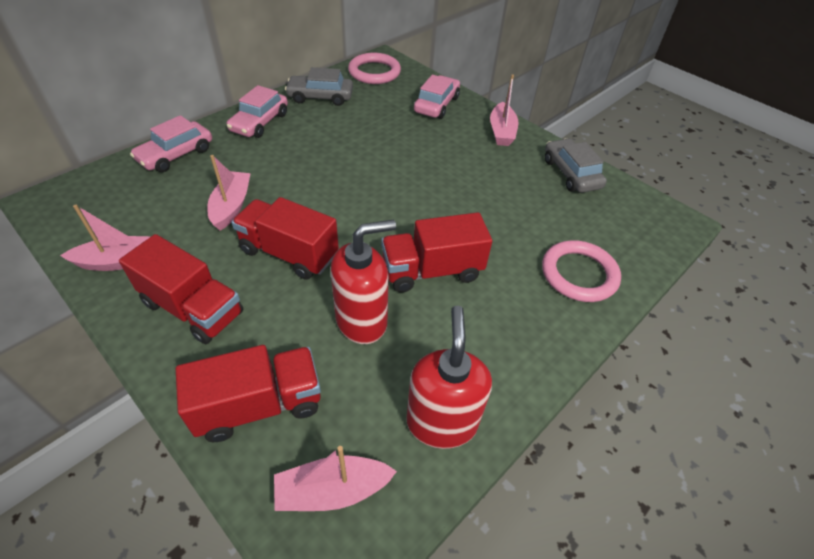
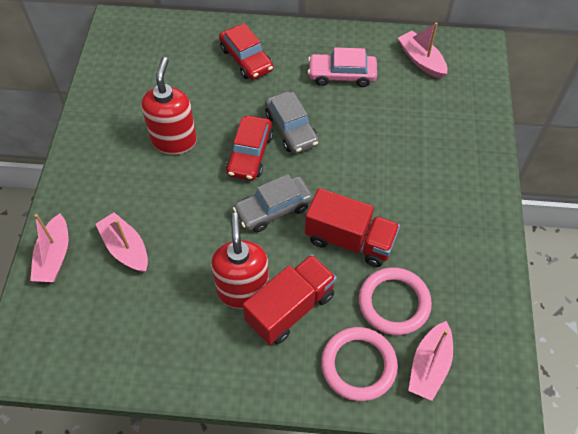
pink car: [130,115,212,172] [227,85,288,138] [414,75,460,119] = 3 -> [308,47,377,87] = 1
red car: none = 0 -> [219,23,273,80] [226,115,273,181] = 2
red truck: [119,234,243,344] [176,345,321,442] [232,197,339,280] [381,212,492,292] = 4 -> [243,254,337,345] [305,188,400,267] = 2

